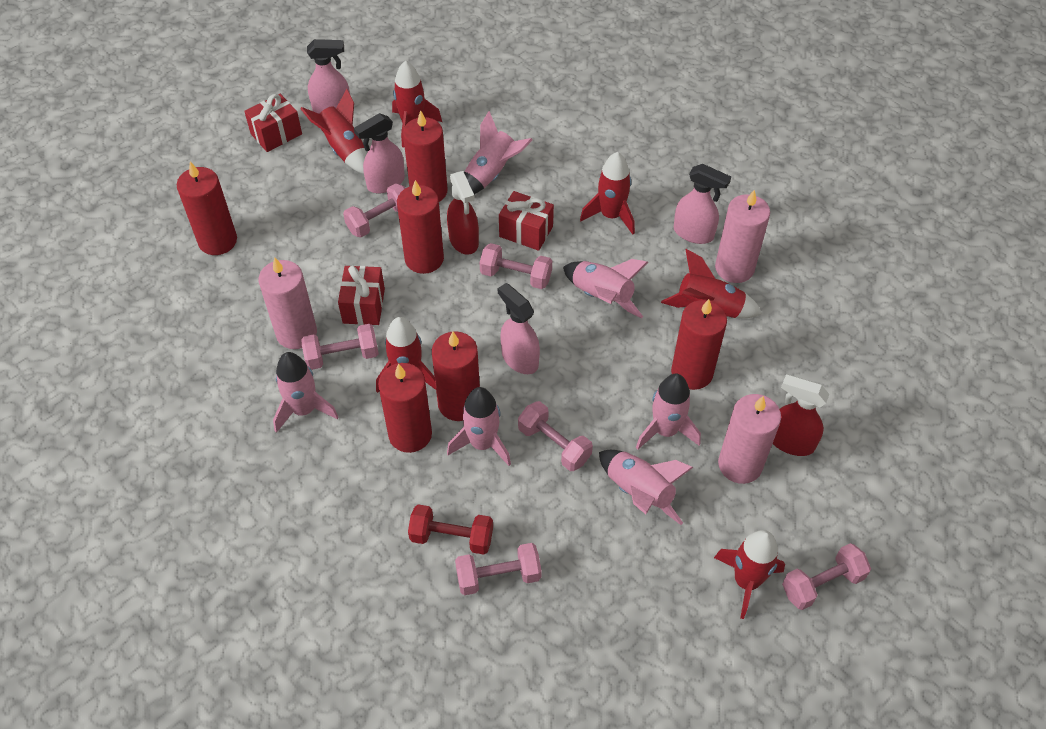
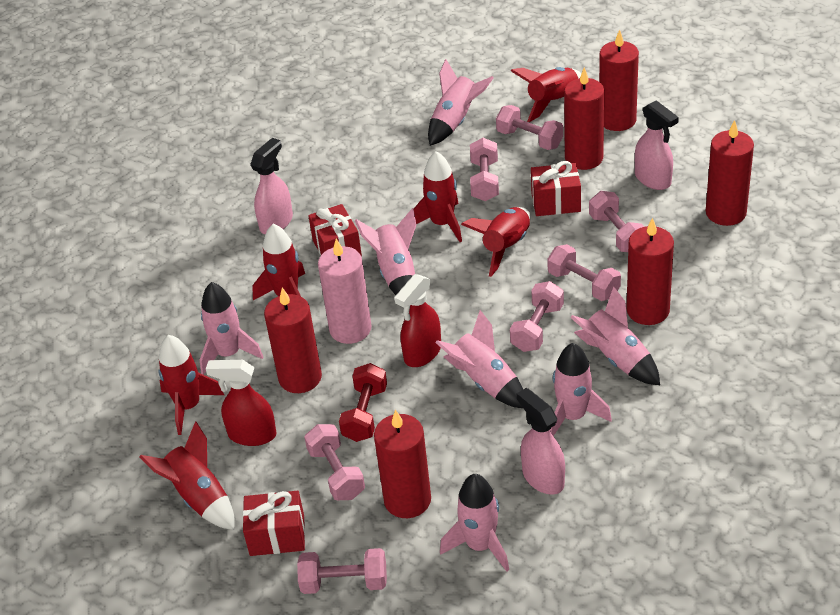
pink candle: [258,257,317,349] [715,190,770,283] [718,394,781,484] = 3 -> [318,239,372,344] = 1
pink dumbbell: [301,324,379,370] [343,183,406,237] [455,543,542,595] [479,243,552,289] [518,401,593,471] [782,543,871,610] = 6 -> [297,548,387,594] [304,424,365,500] [470,138,499,201] [496,105,563,150] [510,281,564,352] [547,244,621,301] [589,191,644,252] = 7
pink rocket: [273,352,339,433] [447,387,511,466] [464,111,533,195] [563,259,648,319] [599,450,694,525] [636,374,701,450] = 6 -> [200,282,263,375] [355,208,416,295] [428,59,494,146] [435,310,523,408] [440,474,509,572] [550,343,612,436] [570,286,660,385] = 7
pink spray bottle: [307,39,350,114] [354,113,405,193] [498,283,540,374] [674,164,731,244] = 4 -> [250,138,293,234] [517,388,565,495] [635,100,679,190] = 3

